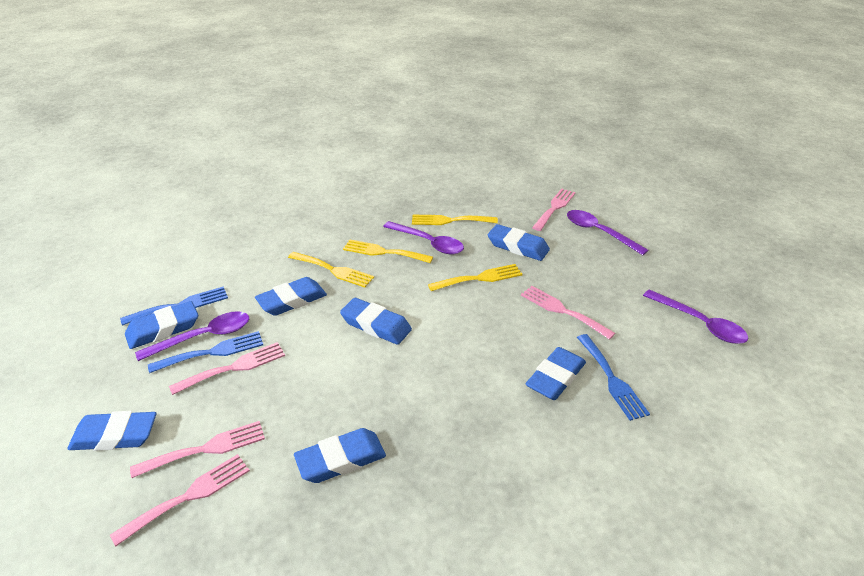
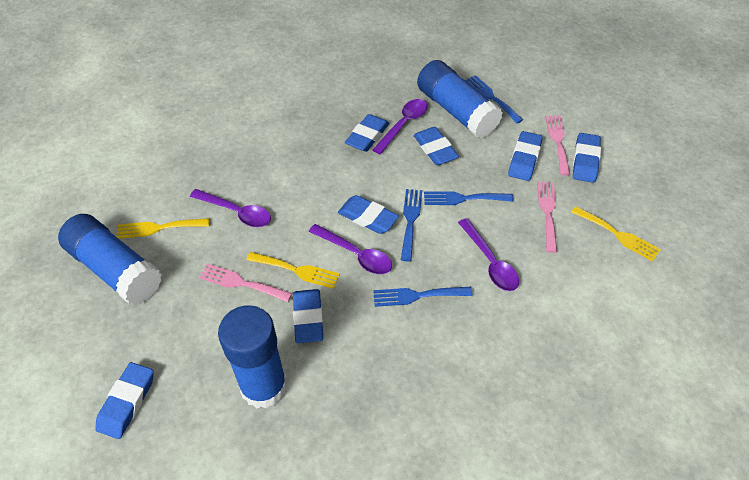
blue fork: [120,286,228,326] [148,331,263,373] [577,334,650,421] = 3 -> [373,287,472,307] [401,189,422,262] [424,191,513,205] [464,75,523,123] = 4
blue glue stick: none = 0 -> [58,214,162,305] [218,305,287,409] [417,60,503,139] = 3
pink fork: [110,454,250,546] [130,421,265,478] [169,342,285,395] [521,286,615,340] [532,189,576,231] = 5 -> [199,264,292,302] [537,181,557,253] [545,115,570,176] = 3
yellow fork: [288,252,374,288] [343,239,433,263] [412,215,498,225] [428,264,522,291] = 4 -> [116,218,209,239] [246,252,340,289] [571,206,661,262] = 3

